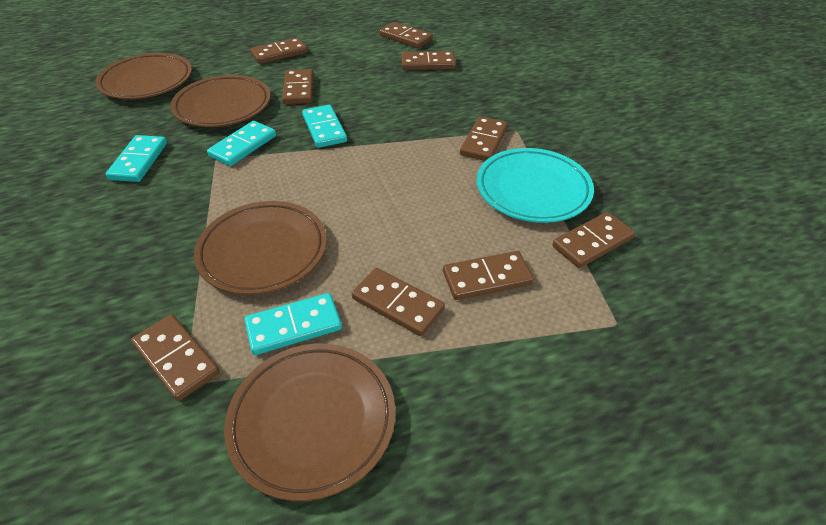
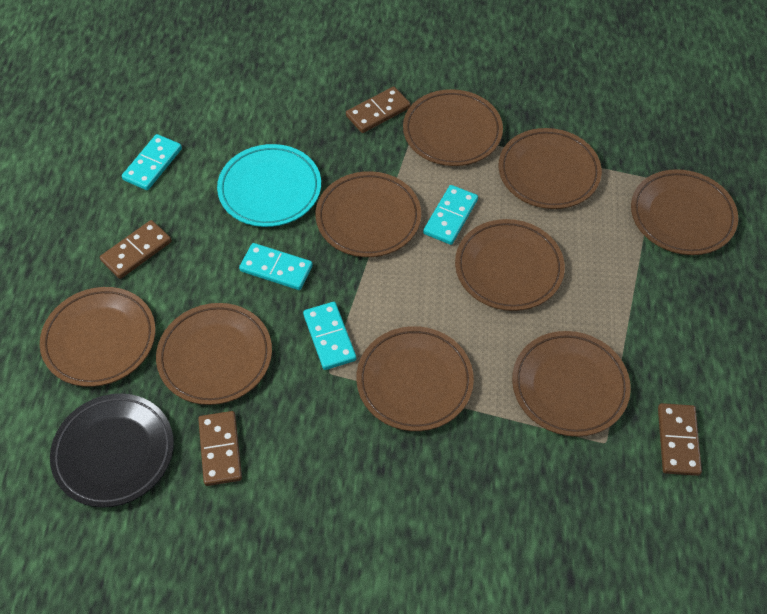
black plate: none = 0 -> [50,393,174,508] = 1
brown domino: [131,315,220,401] [250,38,308,64] [282,69,313,104] [352,268,445,336] [379,22,433,48] [401,51,456,70] [443,251,534,300] [460,116,508,161] [552,212,635,268] = 9 -> [100,220,172,279] [198,411,242,486] [346,87,411,133] [658,403,702,476] = 4
brown plate: [95,53,192,99] [171,75,270,127] [194,201,327,295] [224,344,395,501] = 4 -> [40,287,156,387] [156,303,272,405] [315,171,421,257] [356,326,474,431] [403,89,503,166] [455,219,565,311] [498,128,602,209] [512,331,631,437] [631,169,738,255] = 9

